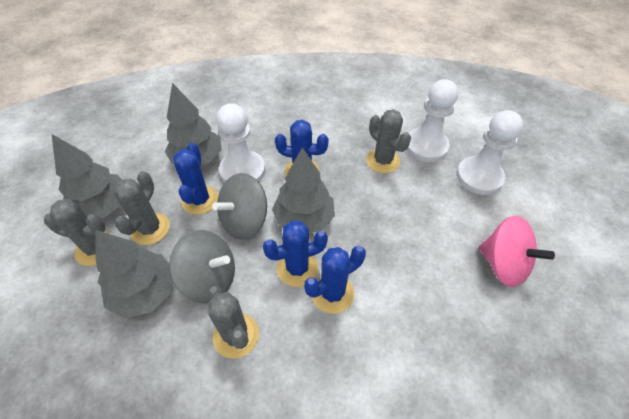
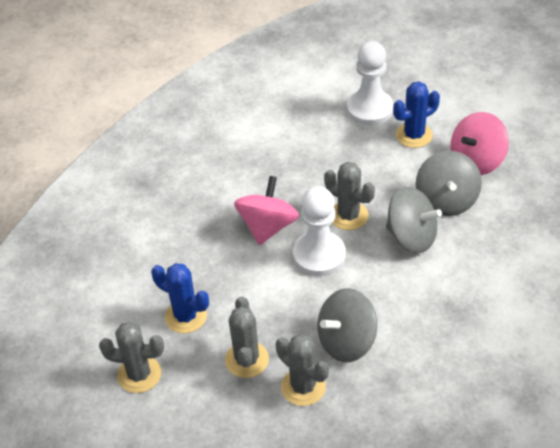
blue cactus: [173,143,218,215] [263,221,328,287] [275,120,329,175] [304,246,366,314] = 4 -> [151,263,209,333] [393,82,440,148] = 2
grey spinning top: [169,230,235,304] [212,173,267,240] = 2 -> [317,288,377,362] [386,187,442,253] [416,151,482,216] = 3
grey tree: [52,134,122,218] [95,230,173,319] [165,83,222,165] [272,147,335,233] = 4 -> none = 0
pink spinning top: [479,216,555,287] = 1 -> [234,176,299,245] [451,112,509,175] = 2
white pawn: [216,103,265,183] [406,79,458,162] [456,110,523,195] = 3 -> [293,186,346,276] [347,41,394,126] = 2

